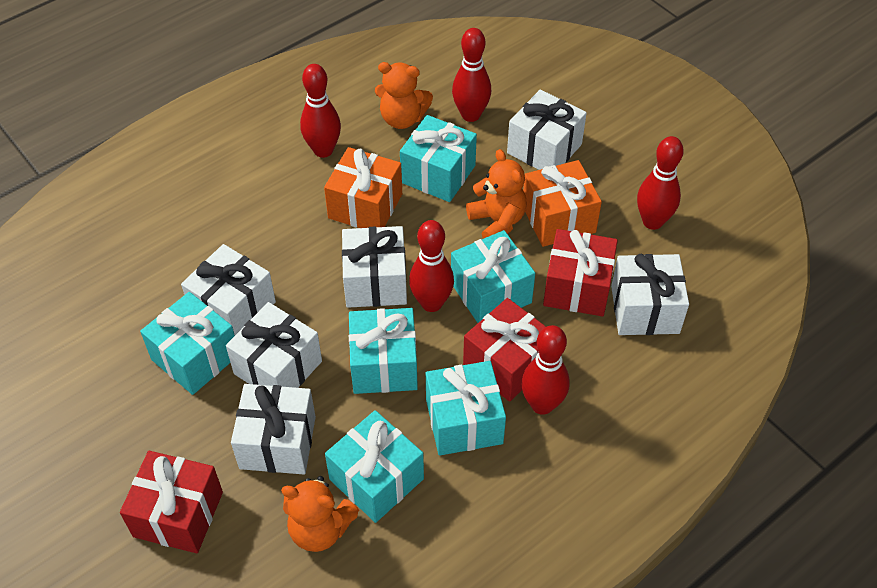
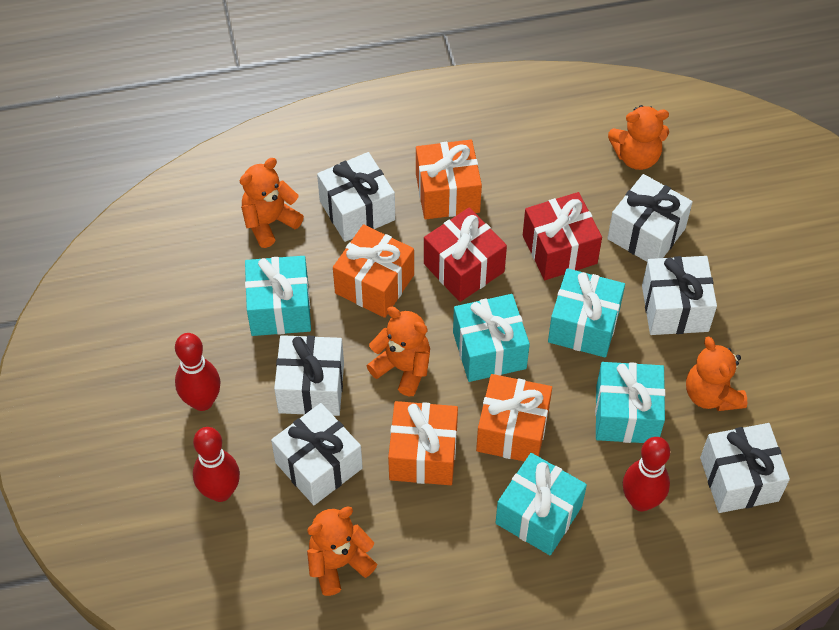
orange gift: [324,147,402,228] [523,160,602,247] = 2 -> [333,224,414,318] [388,401,458,485] [416,140,482,219] [476,374,552,462] = 4
orange teddy bear: [281,476,359,552] [375,62,433,129] [466,149,527,239] = 3 -> [240,158,304,248] [307,506,377,596] [367,307,430,396] [608,105,669,170] [686,337,747,411] = 5
red bowling pin: [300,64,341,158] [409,220,454,312] [452,28,491,122] [521,325,570,415] [637,136,684,230] = 5 -> [175,333,221,411] [193,427,240,502] [623,437,670,511] = 3
red gift: [120,451,223,553] [463,298,546,402] [543,229,618,317] = 3 -> [424,207,507,302] [523,192,602,280] = 2
turquoise gift: [140,292,235,395] [325,410,424,523] [349,308,418,394] [400,115,477,202] [426,361,506,456] [451,230,535,323] = 6 -> [245,256,311,336] [453,294,530,382] [495,453,587,555] [548,268,625,358] [595,362,665,443] = 5

